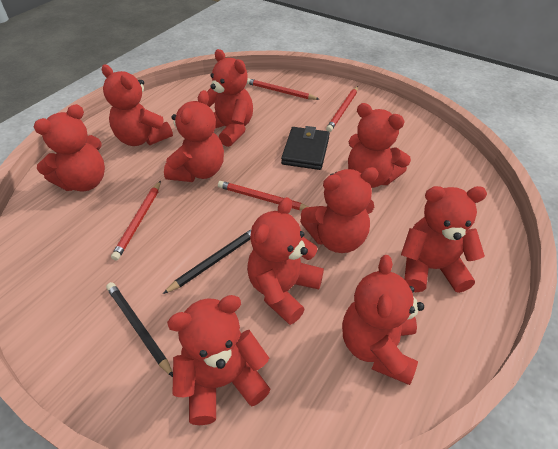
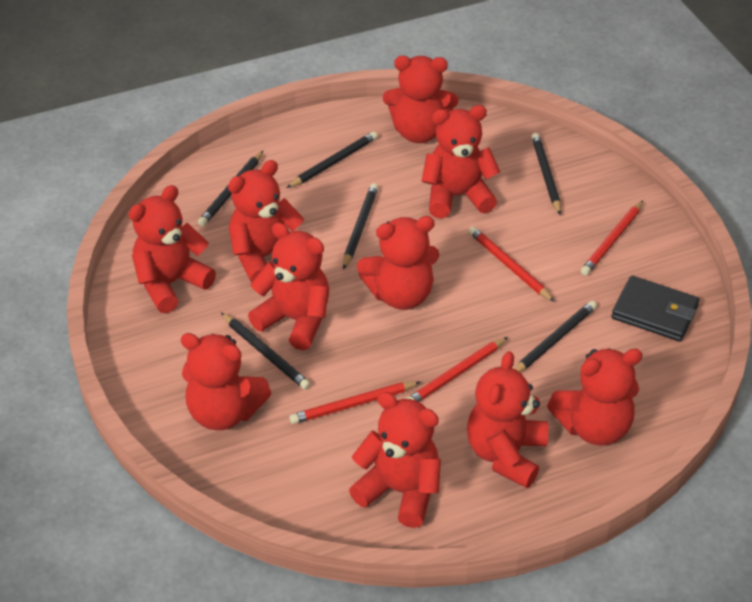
black pencil: [106,282,173,377] [163,230,251,294] = 2 -> [198,151,263,226] [221,313,311,390] [286,131,378,188] [343,183,378,270] [515,301,597,372] [531,133,561,215] = 6

